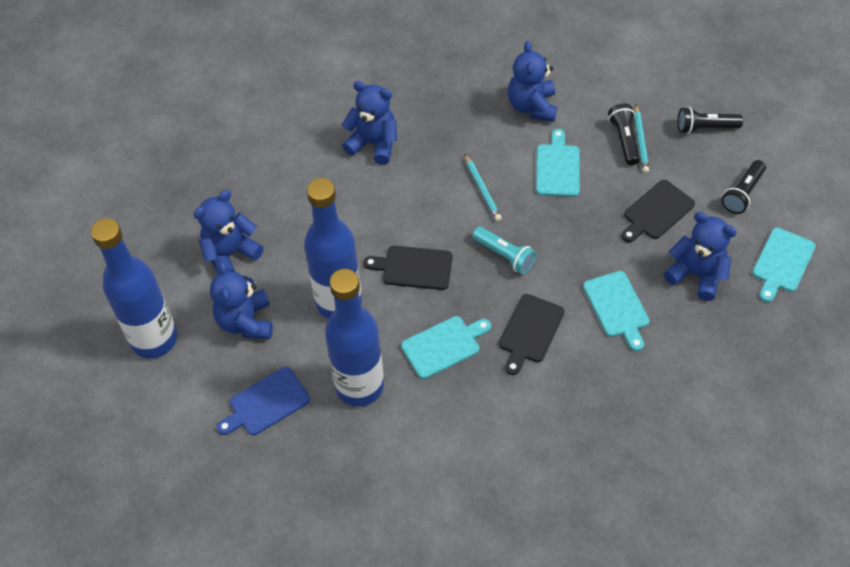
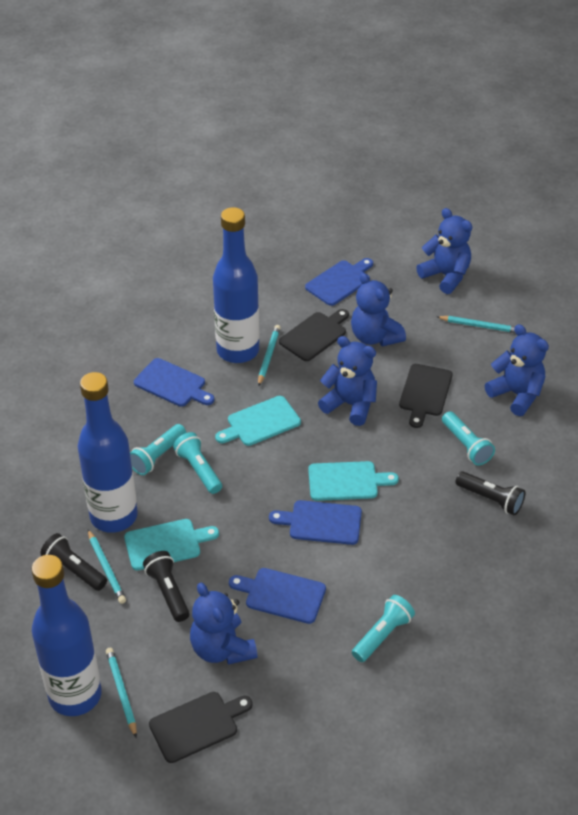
blue cutting board: [217,367,310,435] = 1 -> [134,358,214,407] [229,568,326,624] [269,500,362,545] [305,258,373,306] = 4
turquoise cutting board: [401,316,491,379] [536,129,580,197] [583,271,649,351] [752,227,816,302] = 4 -> [124,519,219,570] [215,396,301,446] [308,461,399,501] = 3
turquoise flashlight: [472,227,536,274] = 1 -> [130,424,186,475] [173,432,222,494] [352,595,415,662] [442,411,495,466] = 4
turquoise pencil: [465,154,502,221] [634,105,649,173] = 2 -> [88,529,126,604] [106,648,137,738] [258,325,281,386] [437,316,515,333] = 4

